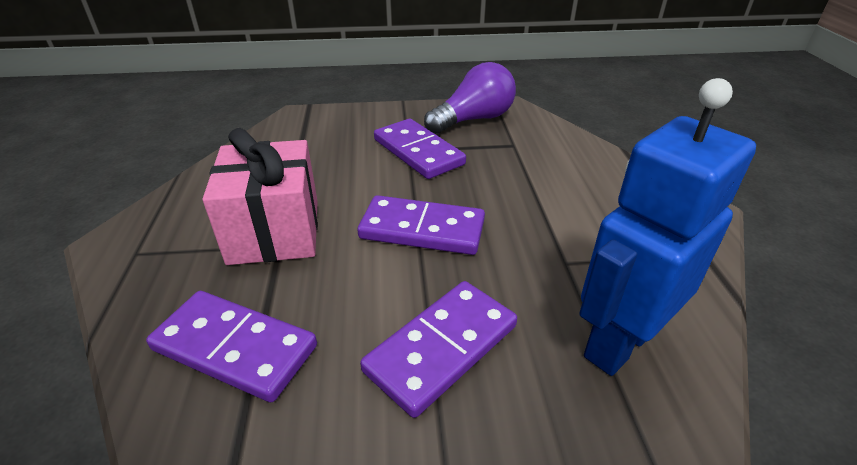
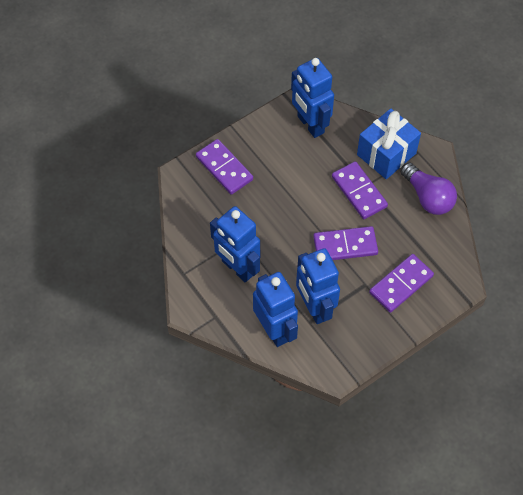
blue gift: none = 0 -> [357,108,421,179] = 1
blue robot: [579,78,756,376] = 1 -> [210,206,260,282] [253,272,298,347] [291,58,334,138] [296,248,340,324] = 4
pink gift: [202,128,318,265] = 1 -> none = 0

